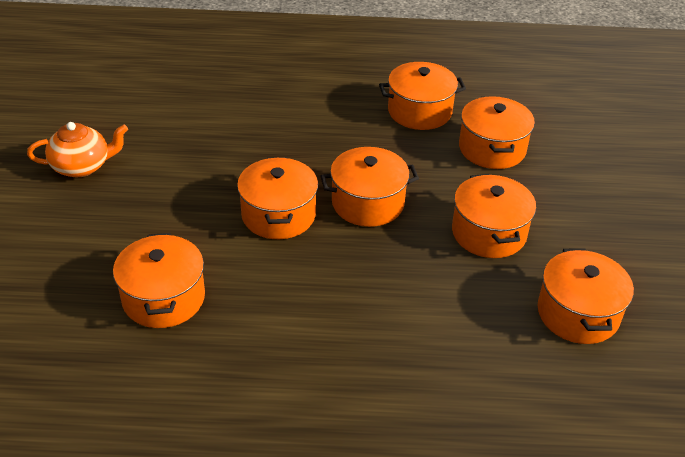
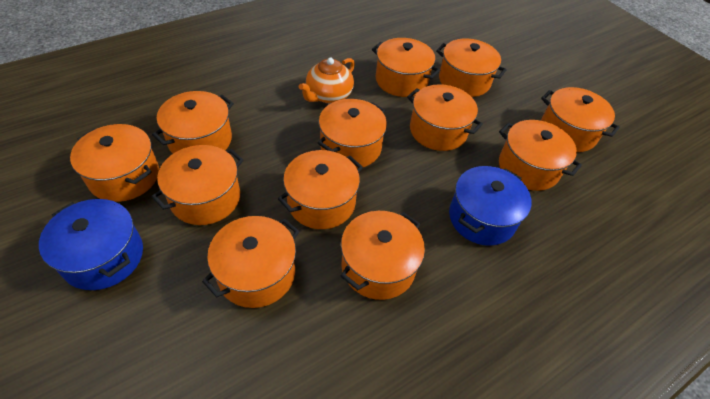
blue pot: none = 0 -> [39,199,143,290] [449,166,532,246] = 2
orange pot: [113,233,205,328] [237,157,318,239] [320,147,419,227] [379,62,466,130] [452,174,536,258] [459,96,535,169] [537,248,634,344] = 7 -> [70,124,159,202] [151,145,244,225] [152,91,234,154] [202,216,300,308] [278,150,363,229] [318,99,387,169] [341,211,425,300] [372,38,440,97] [407,84,483,151] [436,39,507,97] [499,120,582,191] [541,87,620,152] = 12

